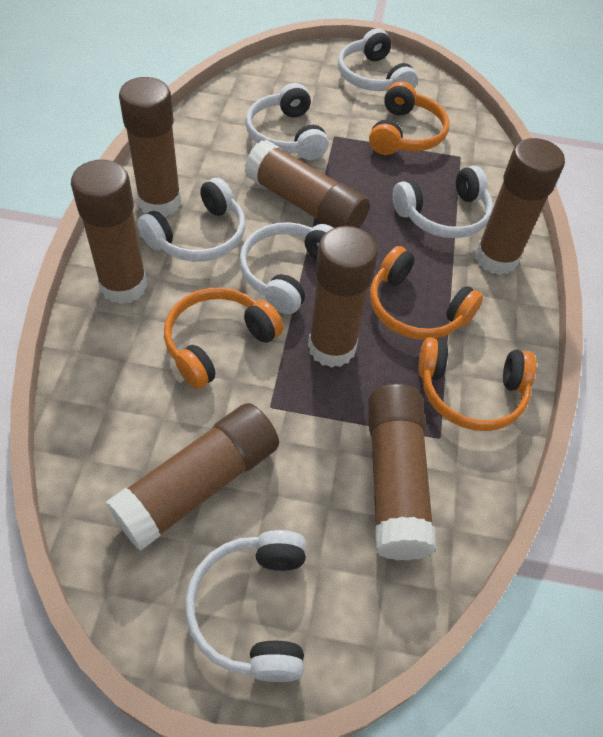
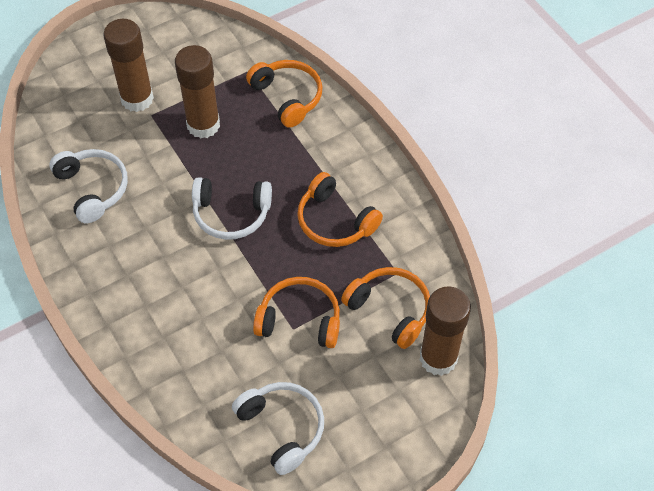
brown glue stick: [71,160,147,304] [106,403,279,551] [119,77,181,217] [244,140,370,228] [308,226,378,368] [368,384,436,561] [475,138,565,275] = 7 -> [103,19,154,112] [175,45,220,138] [420,286,471,376] = 3
white headphones: [137,178,245,262] [185,530,306,682] [239,222,333,314] [246,83,329,160] [338,28,418,91] [393,166,493,238] = 6 -> [49,149,128,223] [192,177,272,240] [232,382,324,475] = 3

